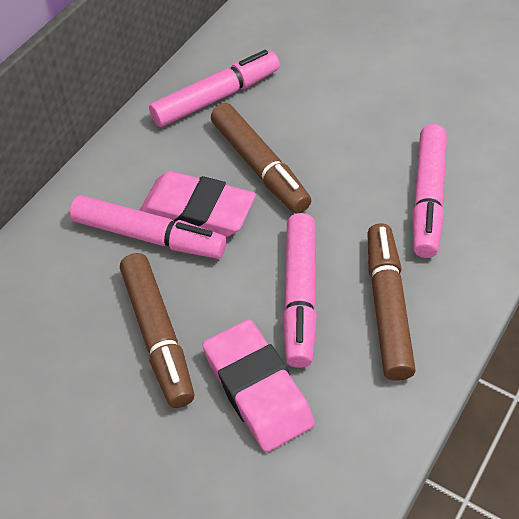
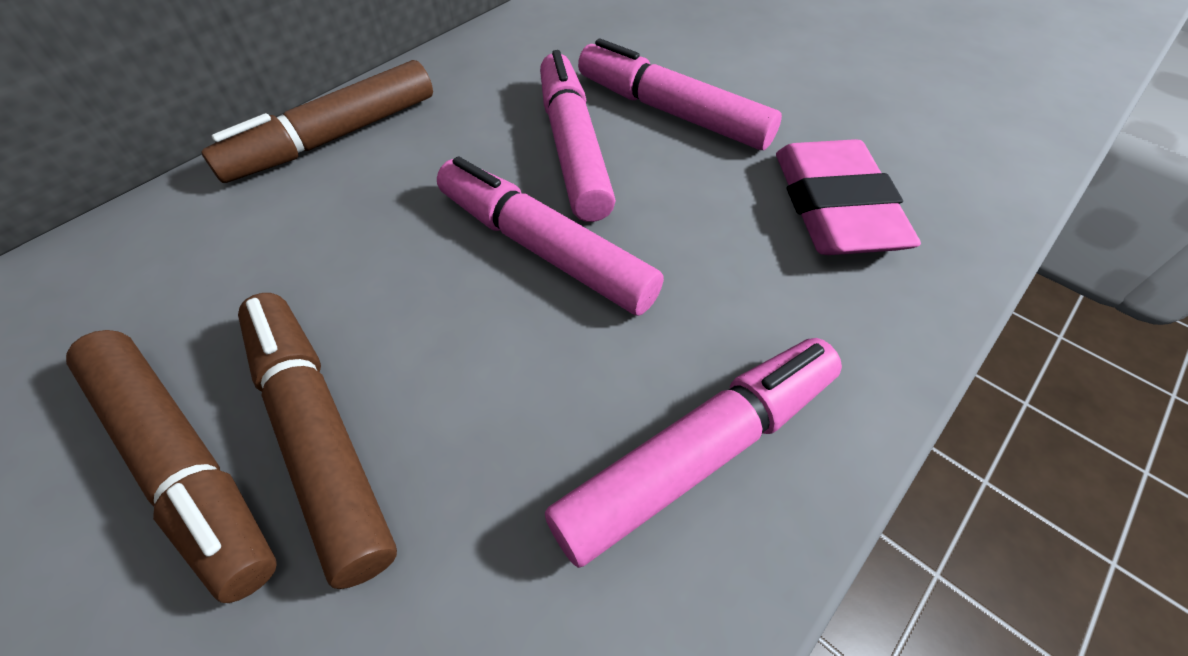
pink eraser: [139,171,256,237] [203,319,315,452] = 2 -> [776,139,921,255] = 1

